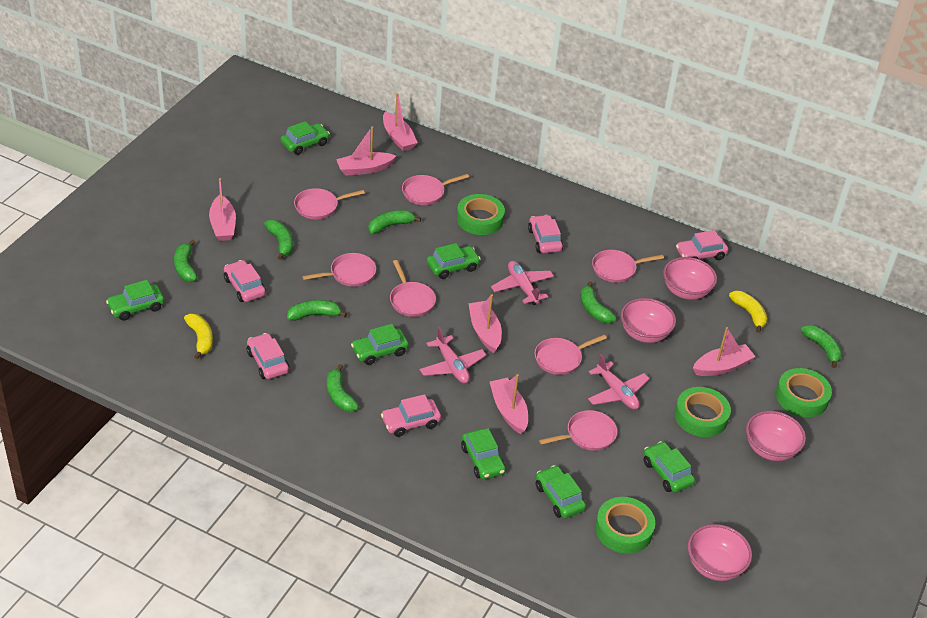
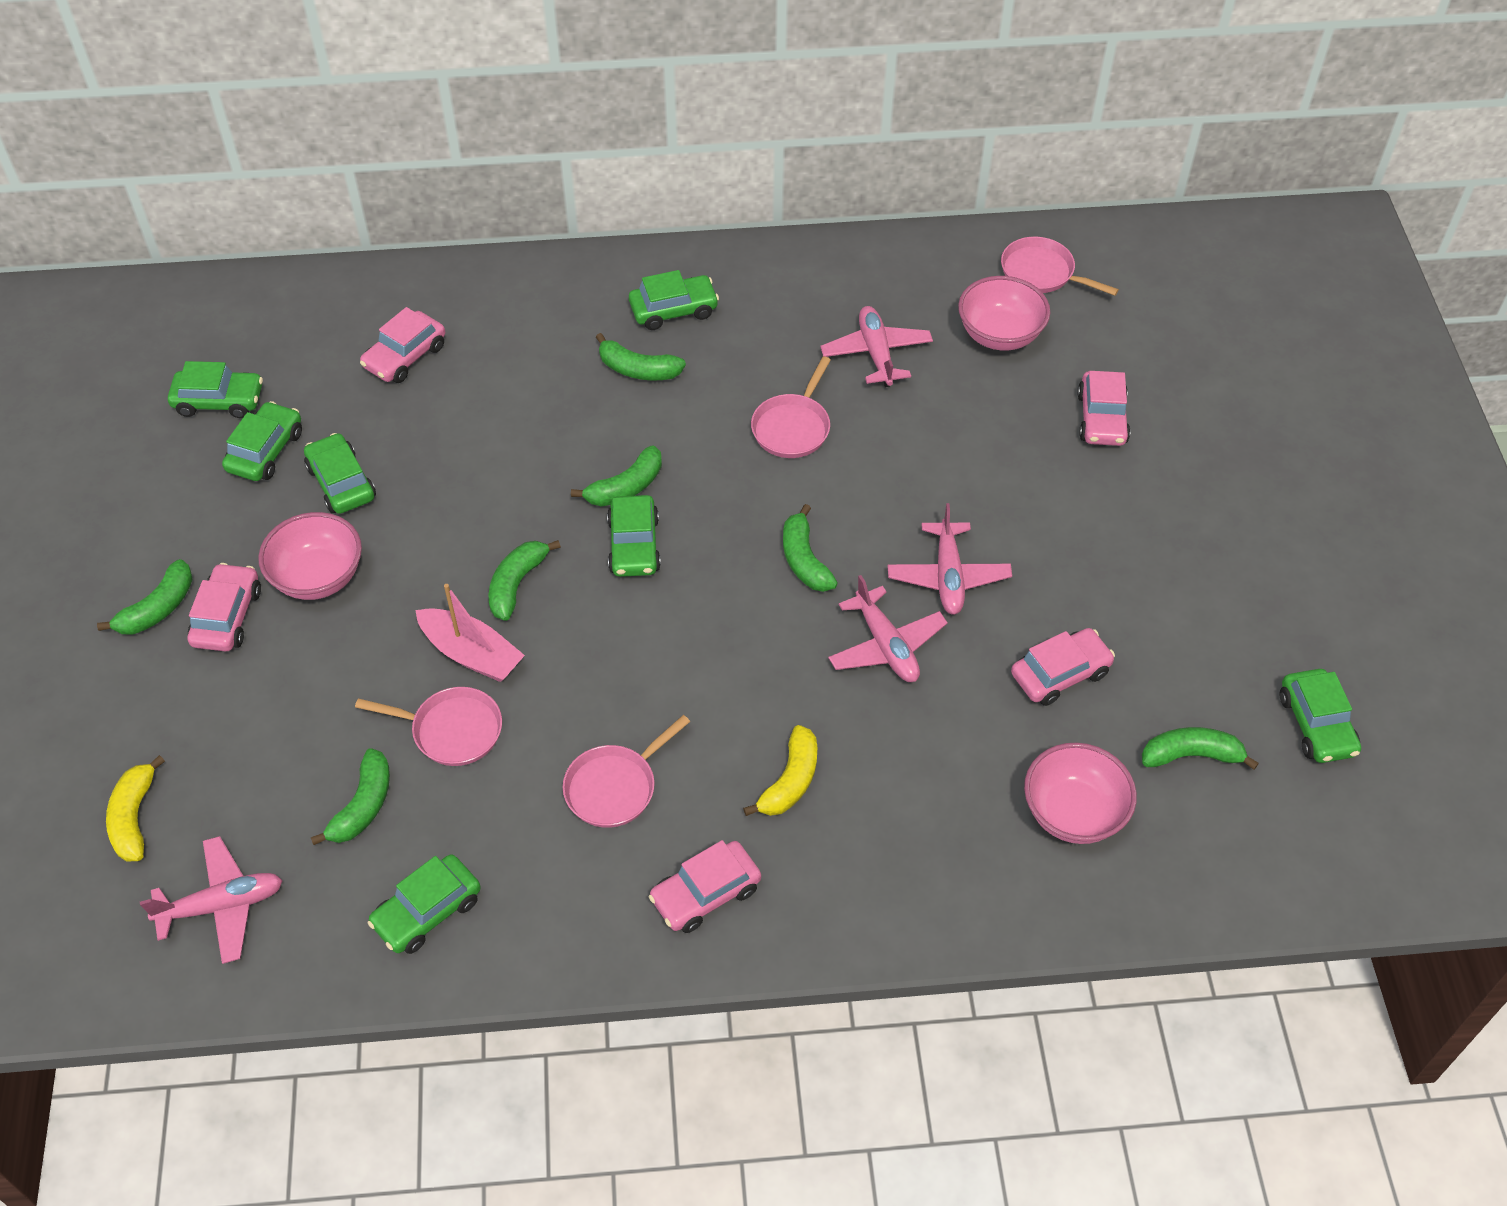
green tape: [457,194,505,235] [595,497,655,554] [675,387,731,437] [776,368,832,417] = 4 -> none = 0
pink boat: [209,178,236,241] [336,126,396,176] [383,93,418,151] [468,294,502,353] [490,374,528,434] [693,327,756,376] = 6 -> [415,584,525,682] = 1
pink bowl: [621,298,676,343] [663,257,717,300] [688,524,752,581] [746,411,806,461] = 4 -> [258,512,362,600] [958,276,1050,351] [1024,743,1137,844] = 3
pink pan: [294,188,365,219] [302,253,376,287] [390,260,436,317] [402,174,469,205] [535,335,607,375] [539,410,617,451] [592,250,664,283] = 7 -> [355,687,502,766] [563,715,690,828] [751,356,831,458] [1001,237,1119,296] = 4
pink plane: [419,327,486,384] [491,261,554,305] [588,354,650,410] = 3 -> [140,836,283,964] [820,306,933,387] [828,575,948,682] [888,503,1012,615] = 4

